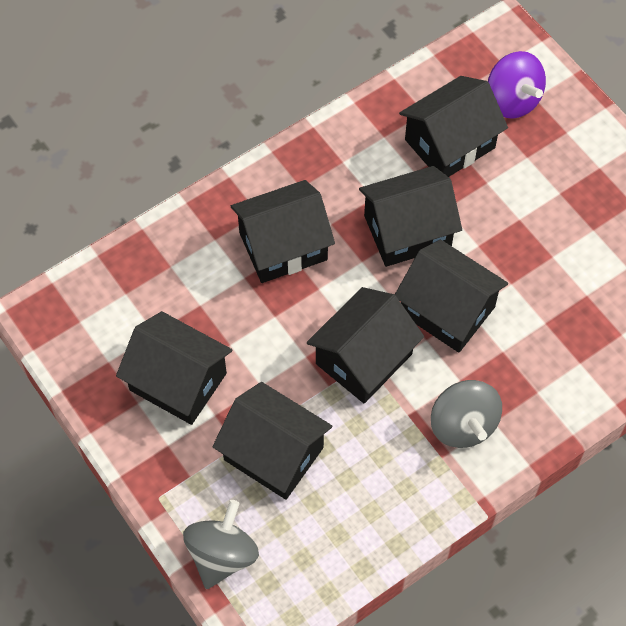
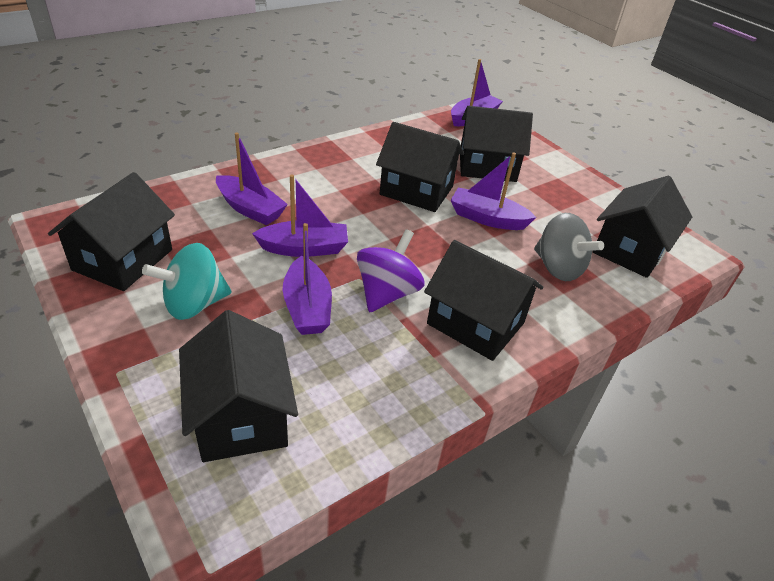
black house: [116,311,232,425] [213,382,332,500] [231,180,335,283] [307,287,424,404] [359,166,462,267] [395,240,508,352] [399,76,508,177] = 7 -> [48,172,175,291] [179,310,298,462] [376,122,464,212] [424,240,543,361] [460,106,533,182] [593,175,692,278] = 6
grey spinning top: [183,500,259,589] [431,380,502,448] = 2 -> [534,213,604,281] = 1
purple boat: none = 0 -> [216,133,288,225] [252,174,348,257] [283,223,332,335] [451,59,503,126] [451,152,536,230] = 5
turquoise spinning top: none = 0 -> [142,243,231,320] = 1

